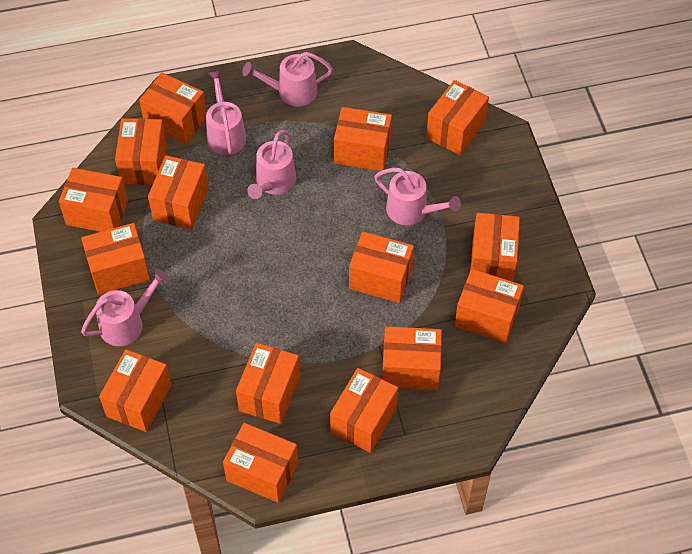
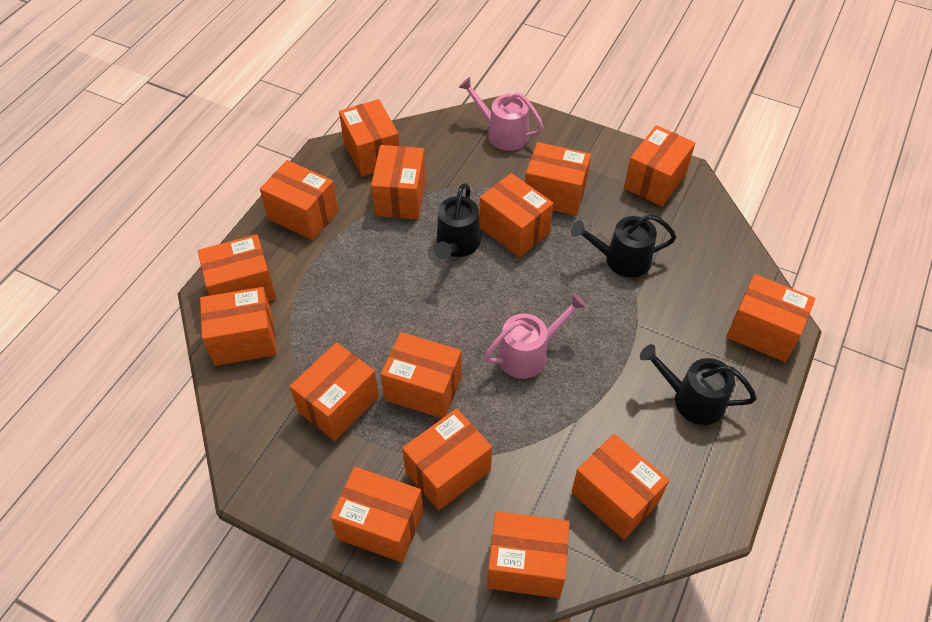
black watering can: none = 0 -> [434,183,481,259] [571,214,676,278] [640,344,757,425] = 3
pink watering can: [81,269,168,346] [206,71,246,155] [242,52,333,107] [247,130,296,199] [374,168,461,225] = 5 -> [458,77,544,151] [484,293,587,379] = 2

